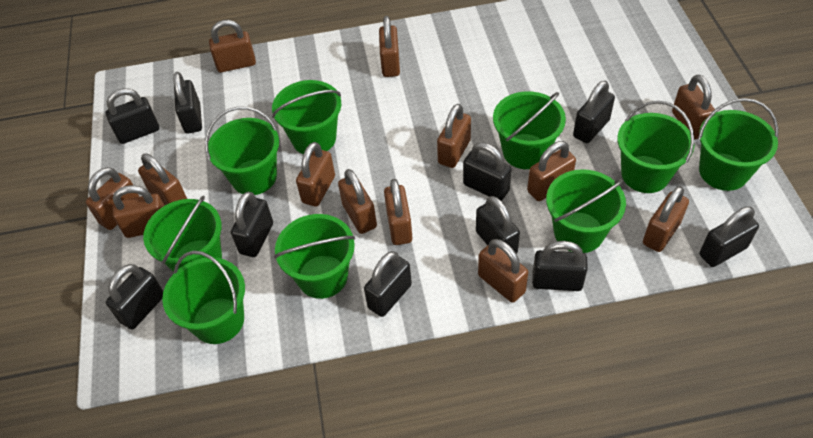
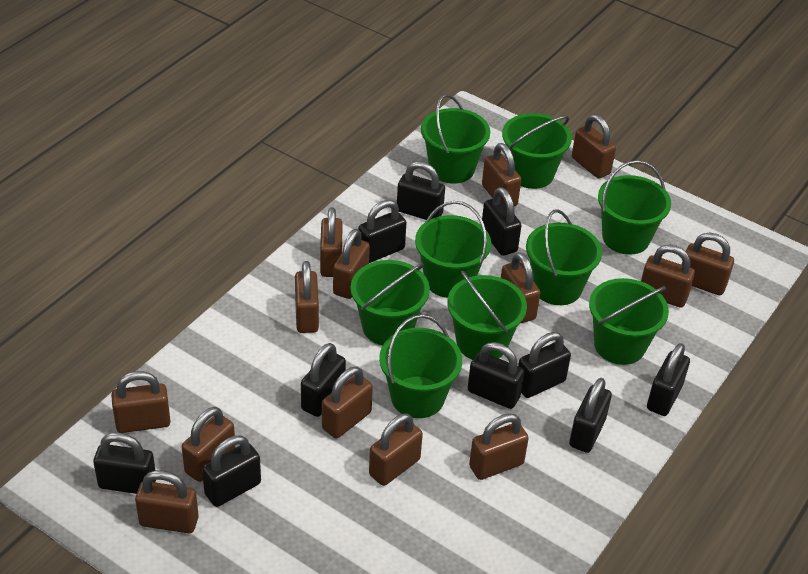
brown padlock: [86,167,140,230] [113,185,165,238] [138,153,187,205] [209,20,256,72] [296,142,335,207] [338,169,377,234] [379,16,400,77] [384,179,412,245] [437,104,471,168] [478,239,528,303] [527,141,576,201] [643,186,689,252] [672,75,715,140] = 13 -> [111,371,171,433] [135,470,199,533] [182,407,236,482] [295,261,319,333] [320,207,343,277] [322,367,373,438] [333,228,370,299] [369,413,423,486] [469,413,529,480] [482,143,521,206] [501,252,540,323] [572,114,616,179] [641,245,695,308] [682,233,734,295] = 14

